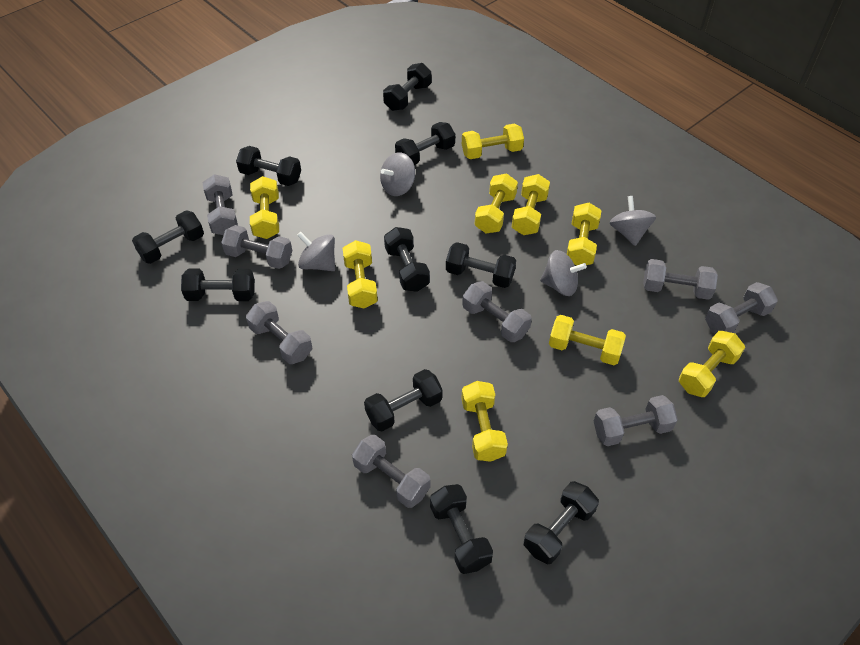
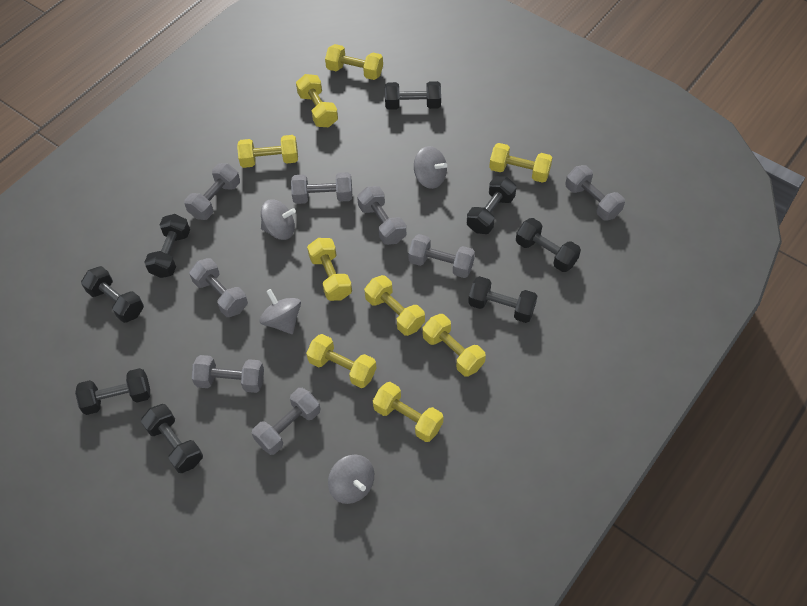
black dumbbell: [132,210,204,264] [181,268,255,301] [236,146,301,186] [364,369,443,431] [383,63,431,111] [384,227,430,292] [395,122,455,165] [430,484,493,574] [446,242,516,288] [524,481,599,564] = 10 -> [75,368,150,415] [81,266,144,323] [141,404,203,473] [144,214,190,278] [385,81,441,110] [467,176,516,234] [468,276,537,323] [516,218,581,272] = 8

